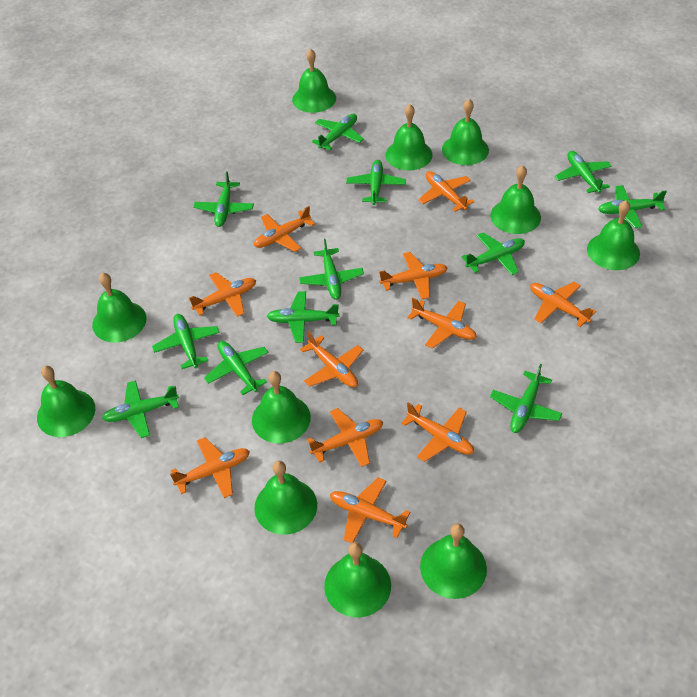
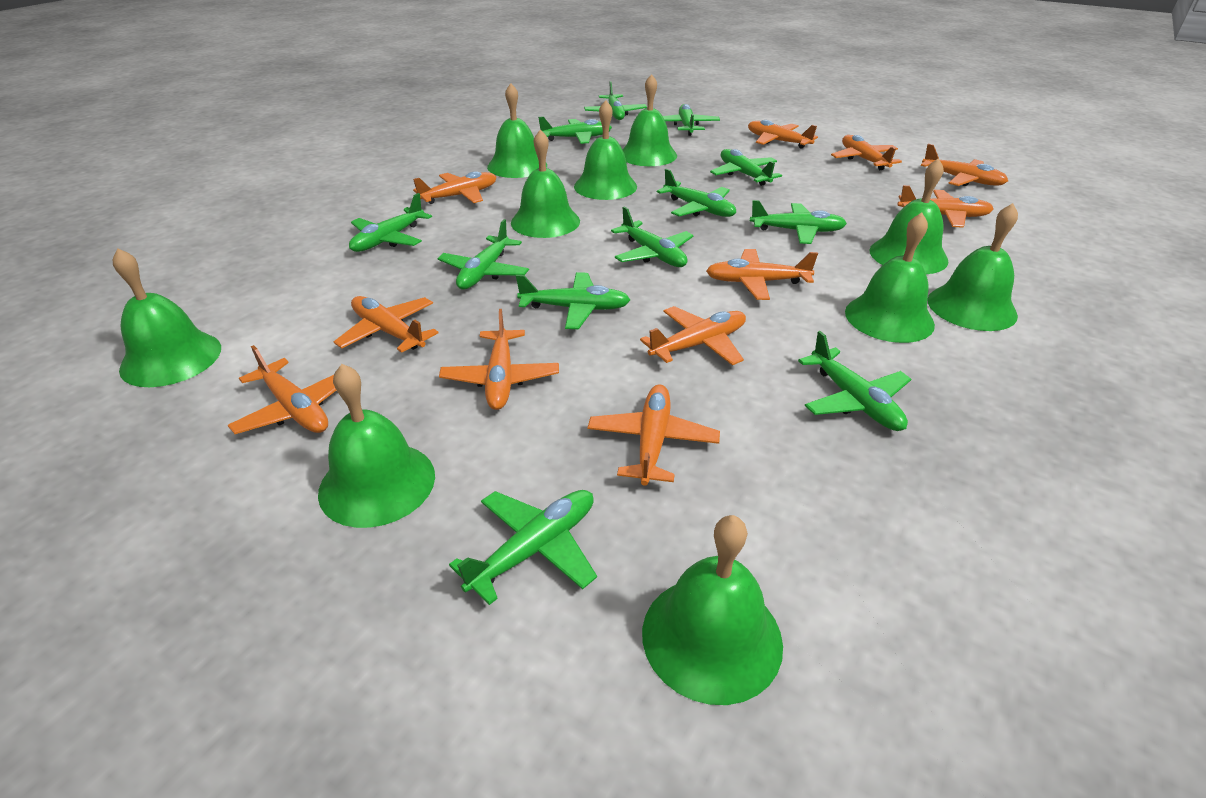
green bell: [37,366,95,437] [92,273,146,343] [252,371,311,443] [254,461,317,535] [292,48,336,113] [324,542,391,618] [385,104,433,171] [420,523,487,599] [442,99,489,165] [490,165,541,234] [587,200,640,270] = 11 -> [113,248,221,387] [318,364,435,528] [487,83,547,178] [511,130,580,238] [574,100,637,200] [622,74,677,166] [642,515,783,705] [845,213,935,343] [869,158,948,274] [927,203,1018,331] = 10

